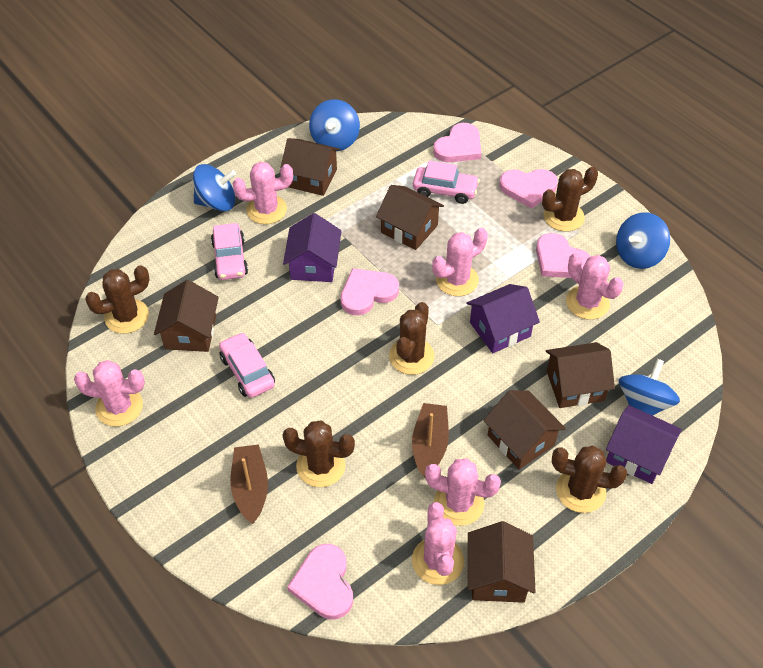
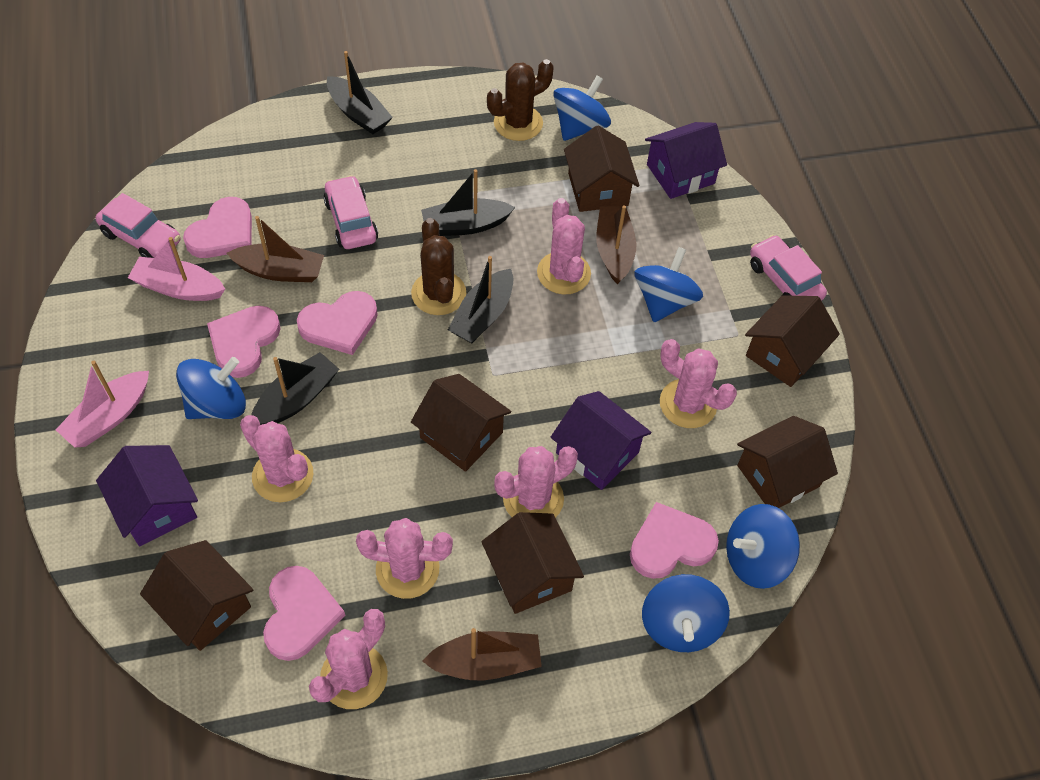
black boat: none = 0 -> [251,352,339,425] [327,51,393,134] [421,169,515,236] [448,256,514,343] = 4
blue spinning top: [193,164,236,211] [309,99,360,151] [616,212,670,269] [619,359,680,416] = 4 -> [176,357,246,419] [553,75,611,141] [634,247,703,322] [642,574,730,652] [726,504,800,589] = 5
brown boat: [231,444,268,524] [412,403,449,477] = 2 -> [227,216,324,282] [422,628,542,680] [596,205,636,284] = 3
brown cactus: [85,265,150,334] [282,420,355,487] [389,302,435,375] [542,167,598,232] [552,446,627,513] = 5 -> [411,218,466,315] [487,59,554,141] = 2
pink boat: none = 0 -> [56,361,149,448] [128,237,225,301] = 2

